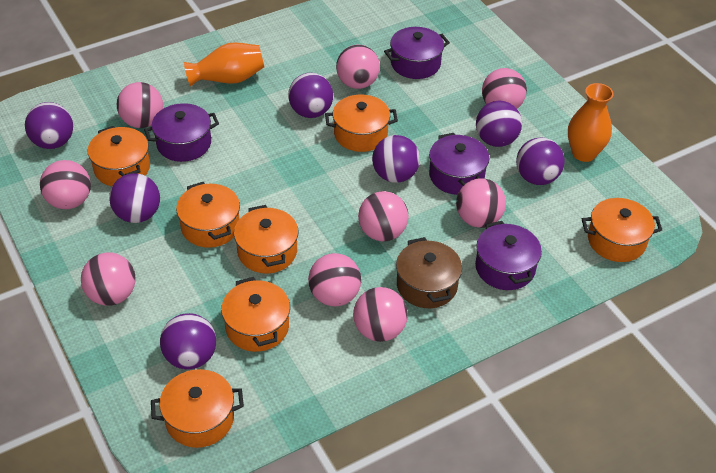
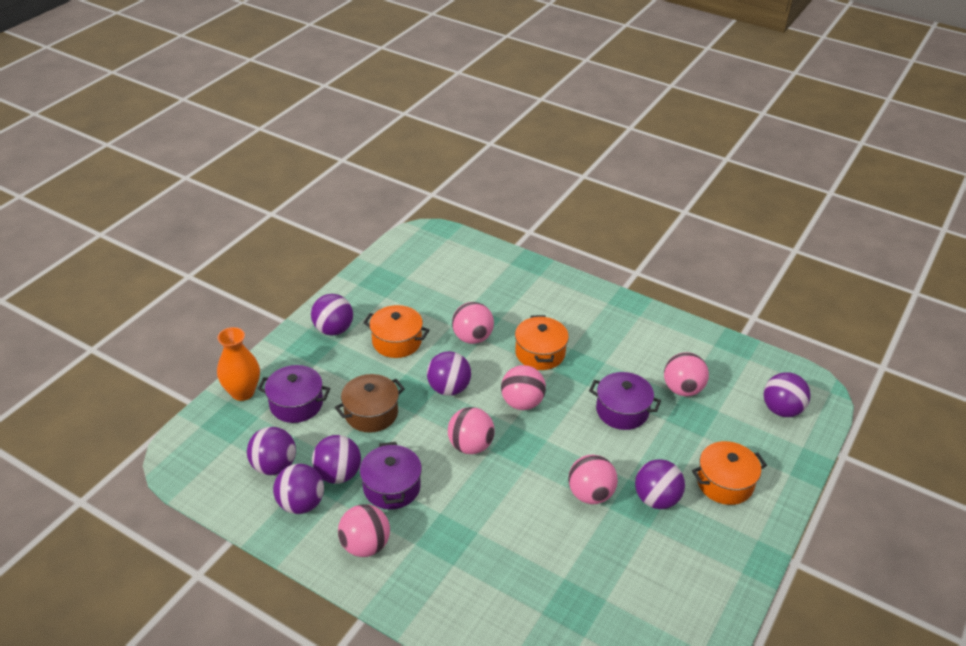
orange pot: [88,126,150,186] [151,369,244,448] [176,182,240,248] [221,277,290,352] [234,205,299,273] [325,95,398,152] [582,198,662,262] = 7 -> [363,305,429,358] [515,315,569,370] [692,441,767,505] = 3
orange vase: [184,42,264,87] [568,83,614,162] = 2 -> [217,327,260,401] = 1
pink ball: [40,160,91,209] [81,252,136,306] [117,82,163,128] [308,253,361,306] [336,45,380,89] [353,287,408,342] [358,191,409,241] [456,178,506,228] [482,68,527,109] = 9 -> [338,504,390,557] [448,407,495,454] [452,302,494,344] [501,365,546,410] [568,455,618,504] [664,352,709,396] = 6
purple pot: [144,103,219,162] [384,27,450,79] [429,133,489,195] [475,221,542,290] = 4 -> [258,365,330,423] [360,442,422,509] [589,372,661,430] = 3

